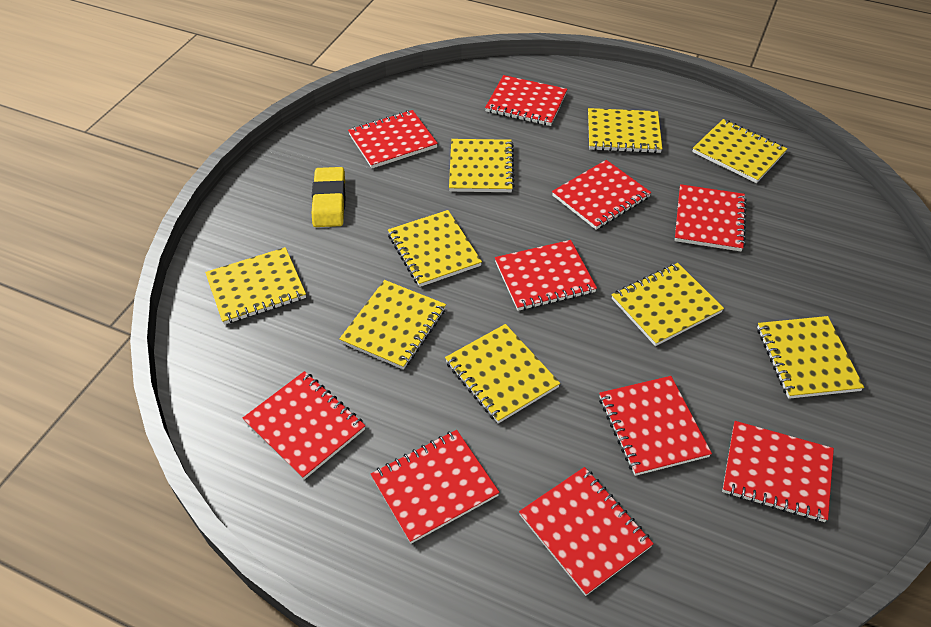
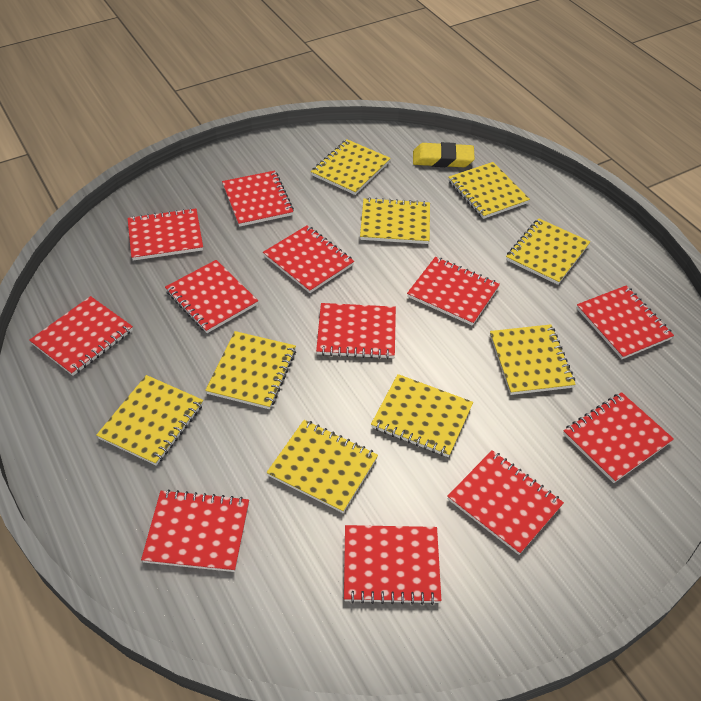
red notebook: [243,371,365,480] [348,110,438,168] [371,430,500,544] [485,75,567,126] [495,240,597,311] [519,467,654,596] [552,160,651,230] [599,376,712,476] [675,184,747,251] [722,421,834,522] = 10 -> [29,296,133,376] [128,208,203,261] [141,489,249,572] [165,260,258,333] [222,171,294,227] [263,225,354,293] [316,303,396,359] [344,525,441,605] [407,257,500,326] [447,450,564,555] [563,392,674,483] [577,286,674,359] = 12

